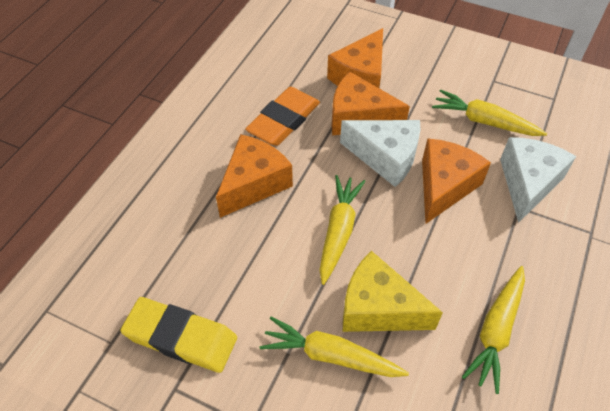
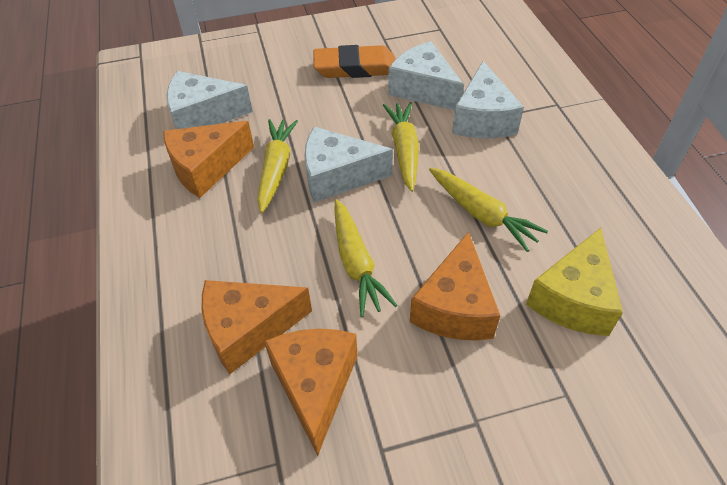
white cheese: [340,120,420,187] [500,137,576,223] = 2 -> [167,71,253,129] [304,127,393,203] [388,41,464,110] [452,61,524,138] = 4
yellow eraser: [120,297,237,373] = 1 -> none = 0

